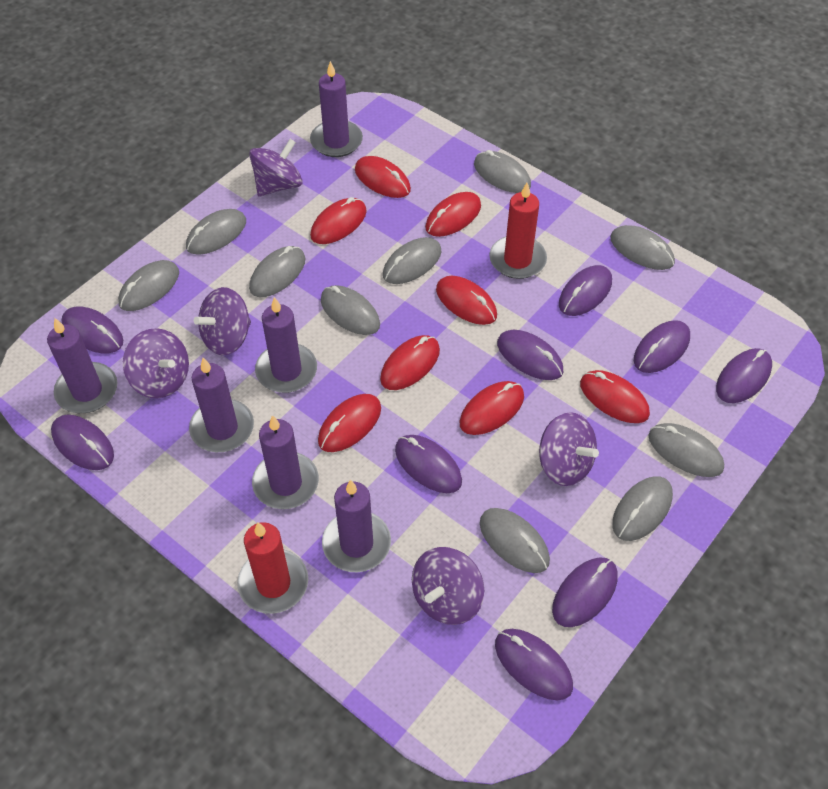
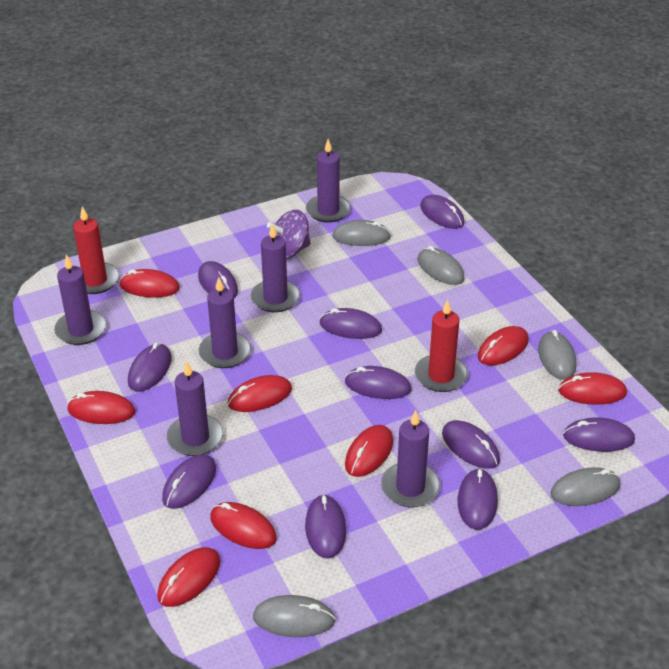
grey mouse: [118,260,179,311] [186,209,246,255] [249,246,306,297] [321,285,380,335] [383,237,442,284] [474,150,531,193] [480,508,550,573] [610,225,675,270] [612,476,673,541] [649,423,724,477] = 10 -> [253,595,336,637] [332,220,391,246] [417,246,465,285] [538,330,576,380] [550,467,621,506] = 5
purple mouse: [51,415,114,470] [62,307,123,353] [395,435,462,493] [495,629,573,701] [497,330,563,380] [552,558,618,627] [559,265,612,316] [634,320,690,373] [716,348,772,403] = 9 -> [128,342,172,392] [162,454,216,509] [198,261,238,298] [305,494,346,559] [320,308,382,339] [345,366,411,399] [420,195,465,229] [442,420,500,469] [458,468,498,530] [563,418,635,452] = 10
purple spinning top: [123,328,189,398] [194,287,251,355] [249,139,303,196] [412,547,484,625] [539,412,599,486] = 5 -> [267,210,311,259] = 1

